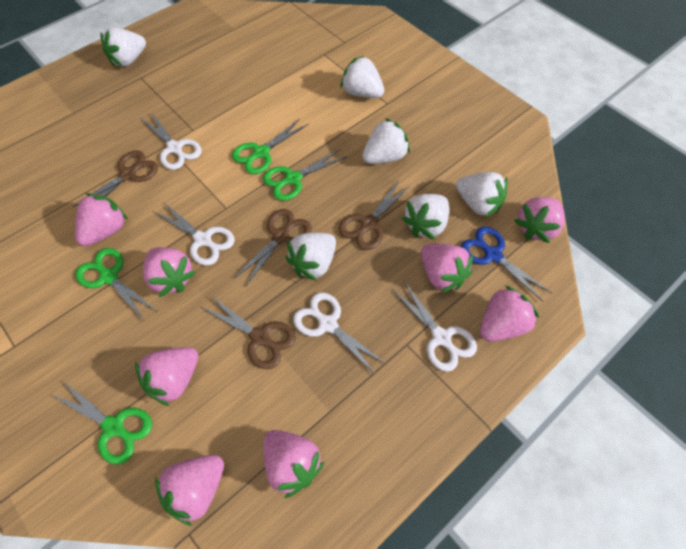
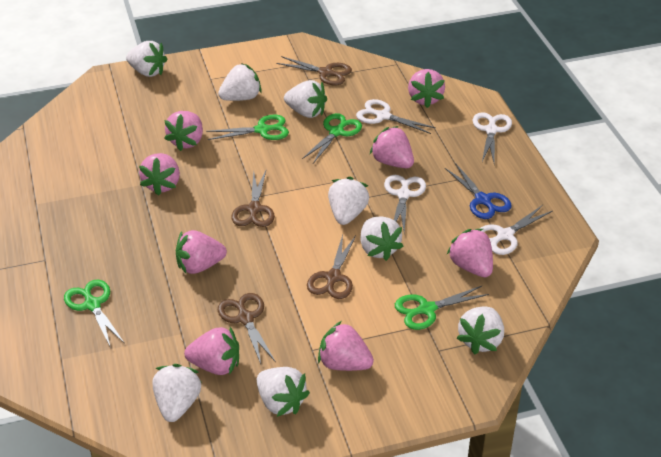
white strawberry: [100,27,146,67] [286,232,336,281] [341,56,384,98] [362,118,410,164] [402,194,449,240] [456,172,508,217] = 6 -> [126,41,167,77] [153,364,202,422] [218,63,262,101] [257,367,310,417] [284,80,327,118] [328,177,369,225] [360,217,404,261] [457,306,504,355] = 8

